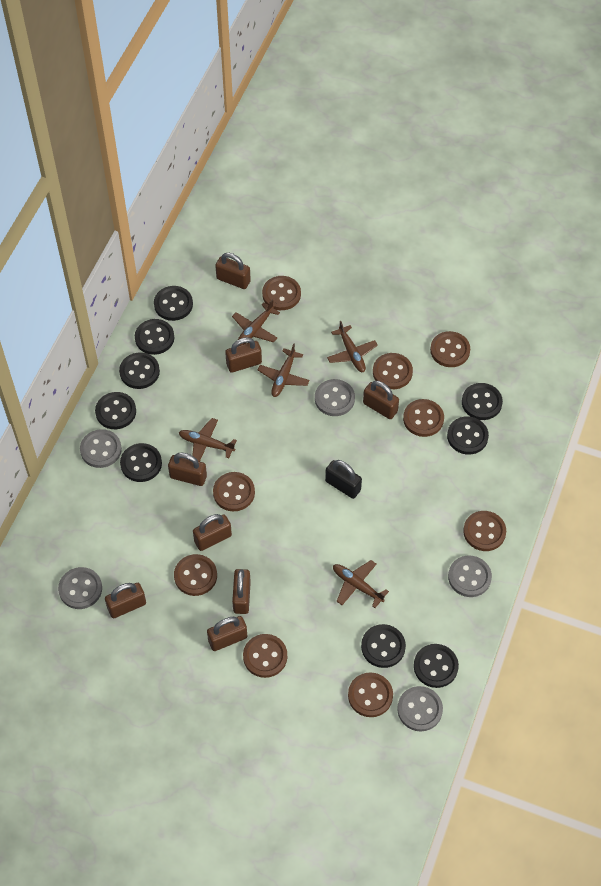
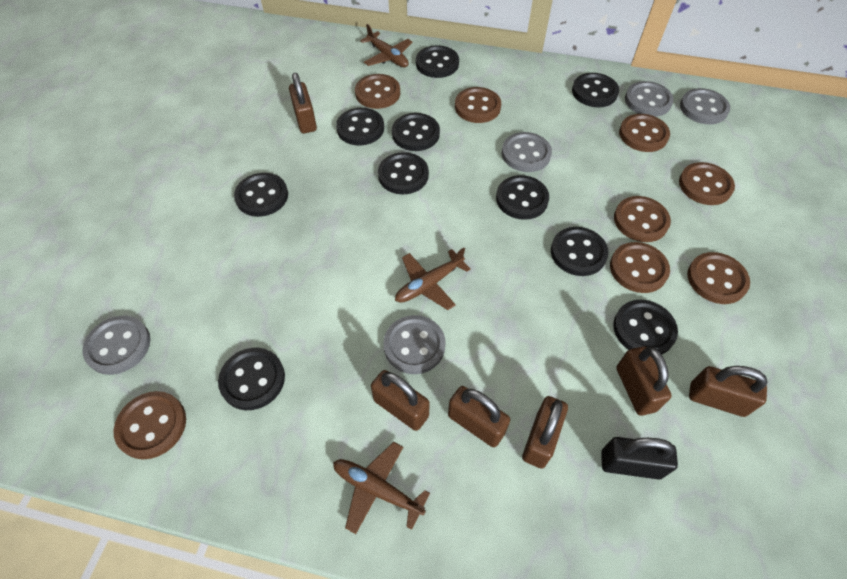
black button: [95,392,136,429] [119,352,160,389] [120,443,162,482] [135,319,174,355] [154,286,193,321] [361,624,406,668] [414,644,459,688] [447,416,489,455] [462,383,503,420] = 9 -> [218,348,285,410] [234,173,288,217] [336,108,384,145] [378,152,429,194] [392,113,440,151] [416,45,459,78] [496,175,549,220] [551,227,609,276] [572,73,619,107] [613,300,678,355] = 10
brown button: [174,554,217,596] [213,472,255,511] [243,634,287,678] [262,276,301,310] [348,672,393,717] [373,353,413,389] [403,399,444,437] [430,331,470,367] [463,511,506,551] = 9 -> [114,391,186,459] [355,74,400,109] [455,87,501,123] [610,242,670,293] [614,196,671,242] [619,114,670,152] [679,162,735,205] [687,252,750,304] = 8
brown padlock: [105,583,146,618] [168,453,207,486] [193,514,232,551] [207,616,247,651] [215,253,251,289] [225,337,262,373] [232,569,251,614] [363,381,399,419] = 8 -> [289,73,317,133] [371,370,429,431] [448,386,510,447] [522,396,568,468] [616,346,672,416] [689,366,767,417] = 6
brown plane: [179,418,237,461] [232,299,280,345] [258,344,310,397] [327,321,378,372] [333,560,389,608] = 5 -> [333,442,430,534] [360,24,413,67] [395,248,471,310] = 3

